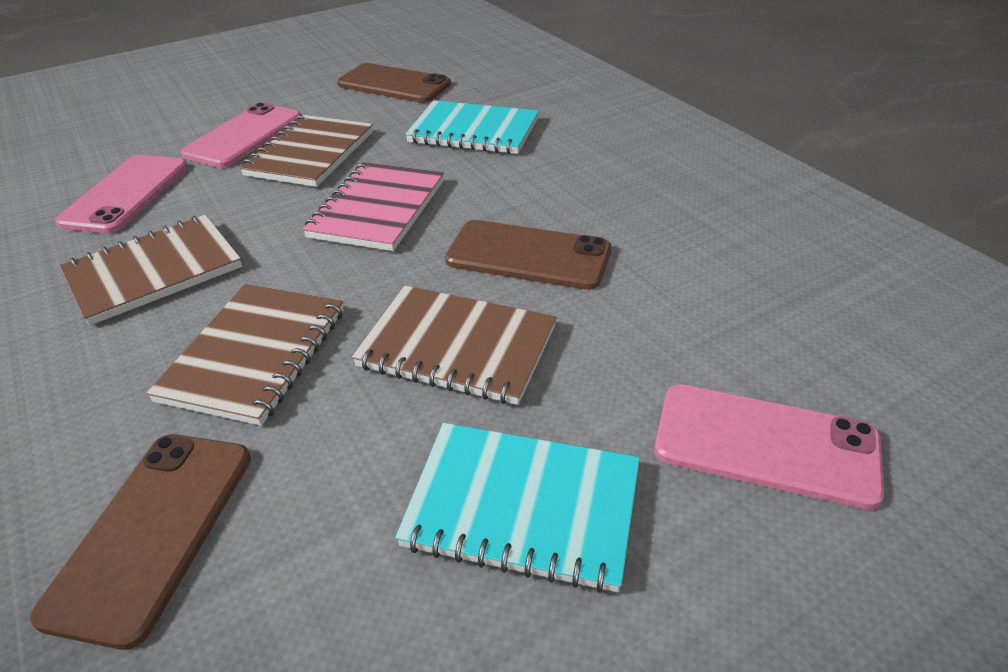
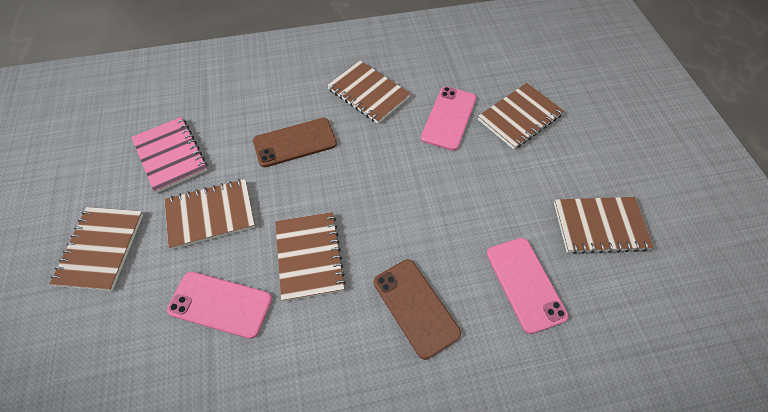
brown notebook: [59,215,242,326] [146,284,344,426] [239,115,373,187] [352,286,557,405] = 4 -> [50,207,143,291] [164,179,255,249] [275,212,346,302] [327,61,411,124] [478,83,564,149] [554,197,654,254] = 6
brown phone: [30,434,251,650] [337,63,451,103] [445,220,611,290] = 3 -> [253,118,337,167] [374,259,461,360] = 2
turquoise notebook: [395,423,640,593] [405,100,539,154] = 2 -> none = 0

